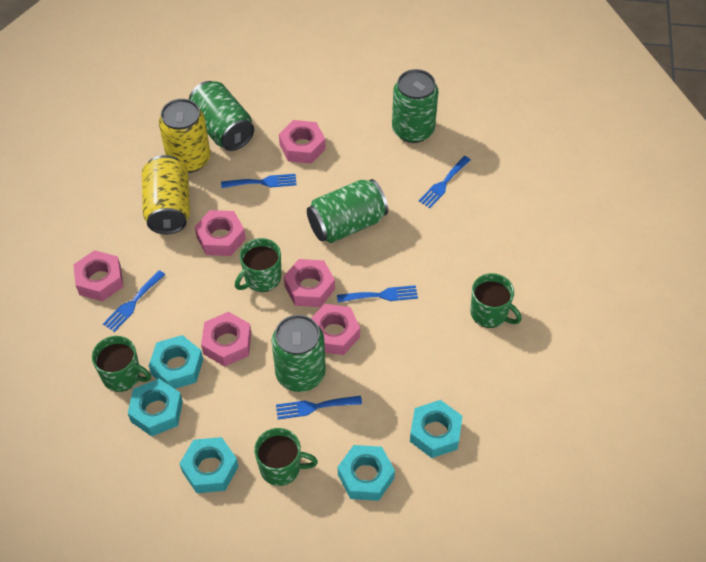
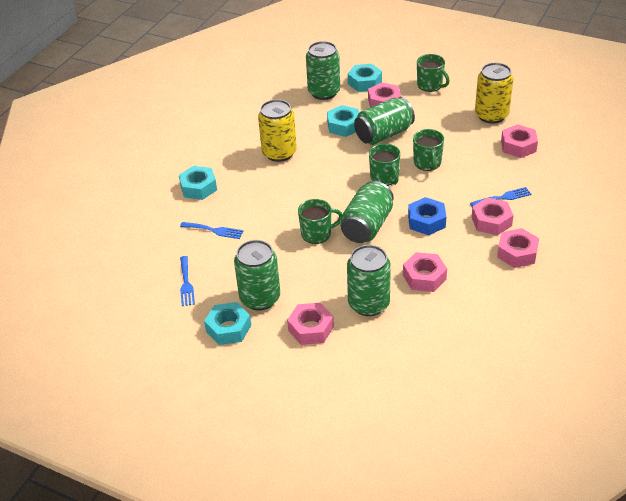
blue fork: [103,270,165,332] [221,174,297,188] [276,396,362,419] [337,285,418,303] [419,156,471,208] = 5 -> [180,222,243,239] [180,256,195,306] [470,187,531,206] = 3
blue nut: none = 0 -> [408,197,446,235] = 1
green can: [189,81,254,151] [272,315,326,392] [307,179,388,243] [392,69,438,143] = 4 -> [234,240,280,310] [306,41,340,100] [340,181,394,243] [347,245,391,316] [354,97,415,145] = 5
turquoise nut: [128,379,183,436] [149,335,203,389] [179,437,239,493] [338,445,395,501] [410,400,463,458] = 5 -> [179,166,217,200] [204,302,251,345] [327,105,359,137] [348,64,382,92] = 4

